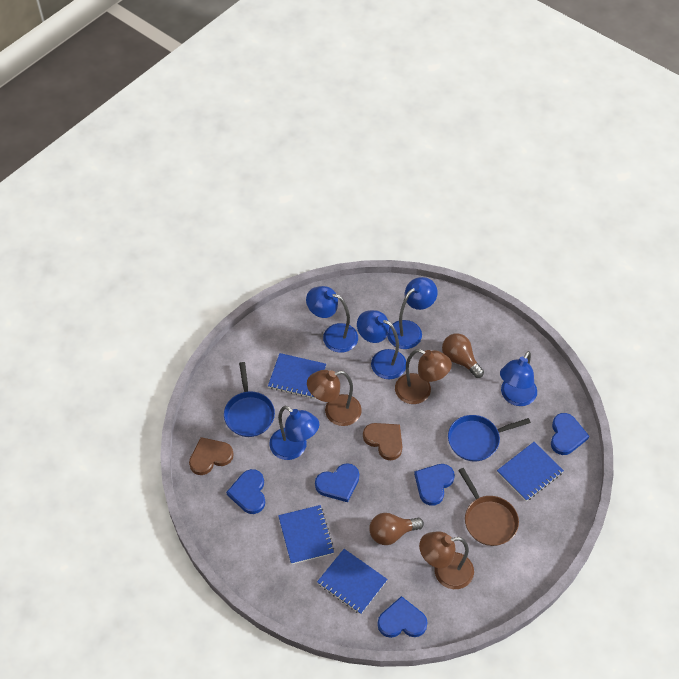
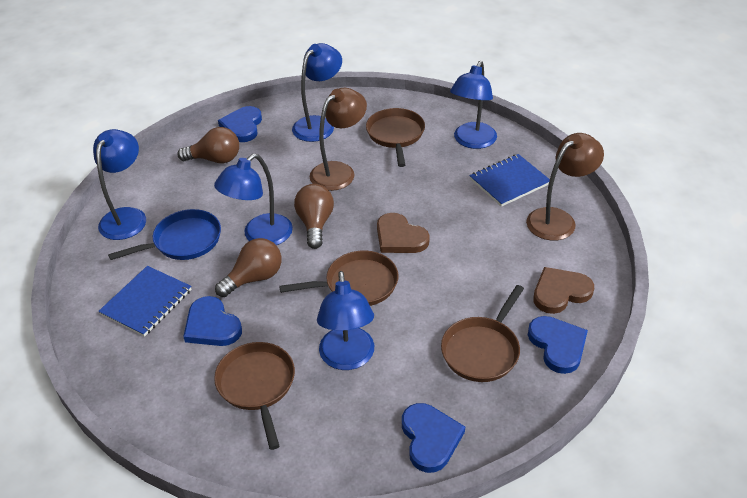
blue heart: [226,469,265,514] [315,463,359,502] [377,596,427,638] [414,464,455,506] [551,413,589,455] = 5 -> [183,296,242,346] [218,106,262,142] [402,403,465,473] [528,316,588,374] = 4
blue notebook: [268,353,326,399] [278,505,334,564] [317,549,388,614] [497,442,564,501] = 4 -> [98,266,192,337] [470,154,550,207] = 2
blue pan: [224,362,275,437] [448,415,531,462] = 2 -> [108,209,221,260] = 1
brown lamp: [307,370,362,426] [395,349,452,404] [419,531,474,589] = 3 -> [310,88,367,191] [526,133,604,241] = 2
brown light bulb: [369,513,424,545] [442,333,484,378] = 2 -> [177,127,239,163] [215,238,281,297] [294,184,334,249] = 3
brown pan: [458,468,519,546] = 1 -> [214,342,295,450] [279,251,398,306] [366,108,425,167] [441,285,524,382] = 4

